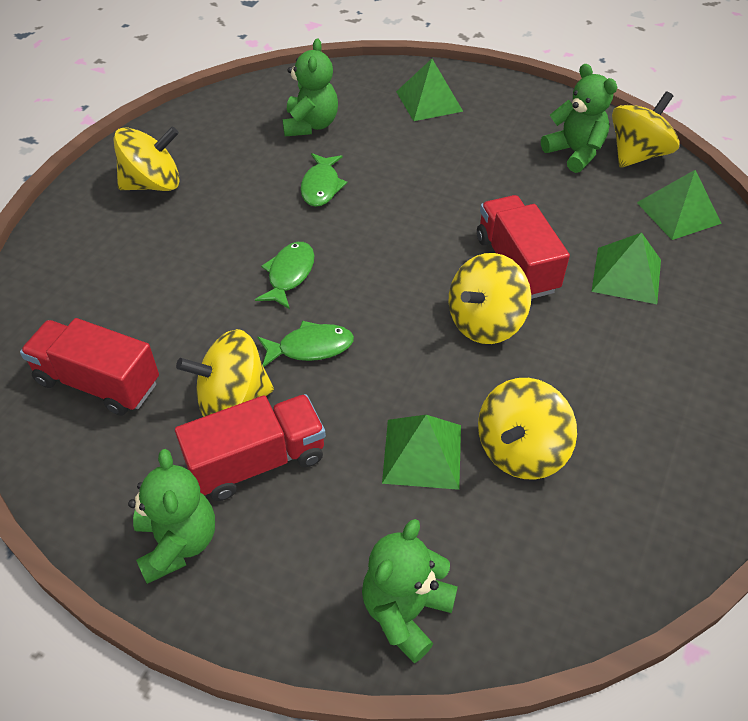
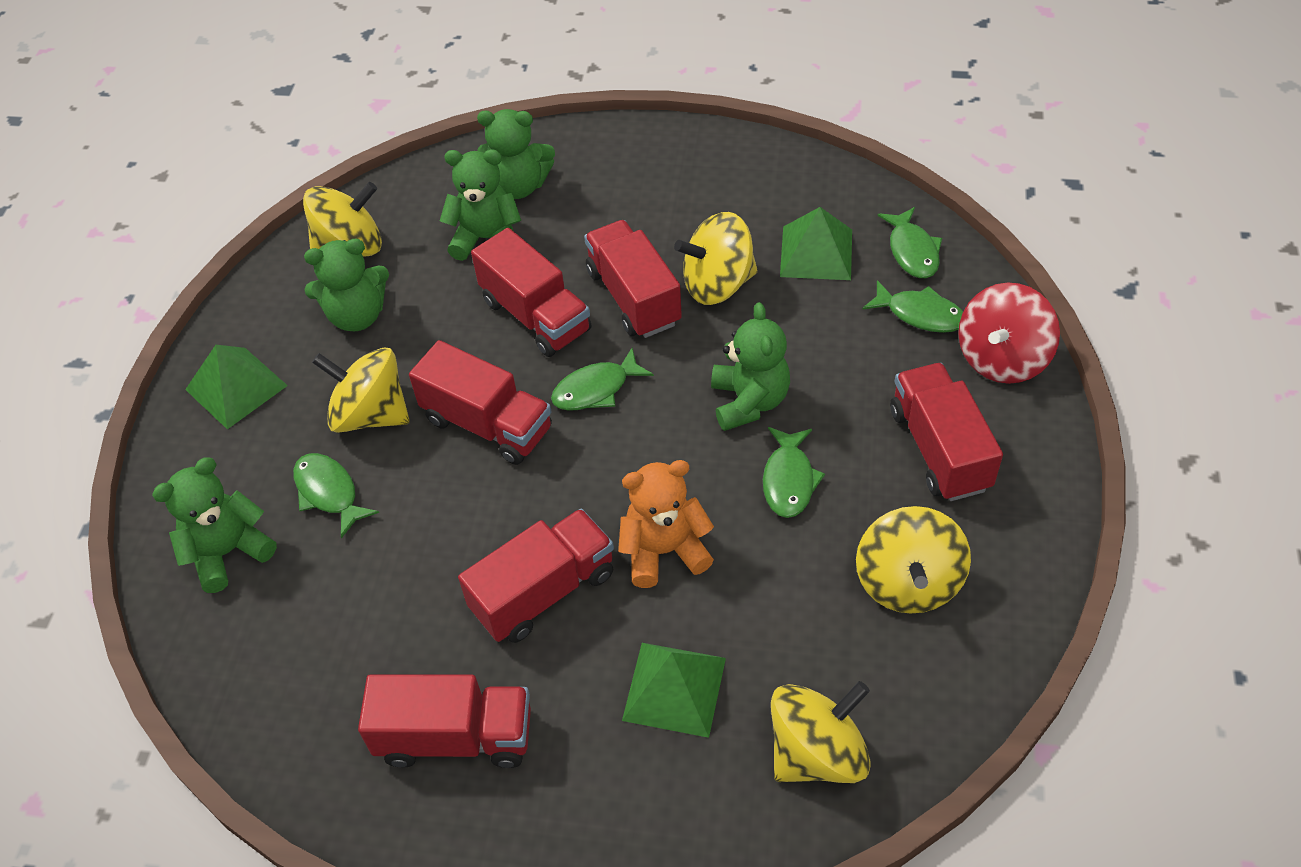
green fish: [255,242,314,309] [257,321,354,367] [300,153,347,207] = 3 -> [293,453,379,538] [551,347,654,411] [763,427,825,518] [862,280,963,333] [877,207,942,278] = 5
green pyramid: [382,415,461,490] [396,59,463,121] [591,232,661,304] [637,170,722,240] = 4 -> [185,345,288,429] [622,643,726,738] [780,207,852,280] = 3
green teddy bear: [128,449,215,584] [283,39,338,136] [362,519,458,663] [541,64,617,173] = 4 -> [152,457,277,593] [304,239,389,332] [440,149,521,261] [477,109,555,199] [711,302,790,431] = 5
orange teddy bear: none = 0 -> [618,460,714,588] = 1
red spinning top: none = 0 -> [958,283,1060,384] = 1
red truck: [20,318,159,416] [175,394,326,501] [477,195,570,299] = 3 -> [358,674,531,768] [409,340,552,465] [458,509,614,643] [471,228,591,357] [584,220,682,338] [890,363,1003,501] = 6

